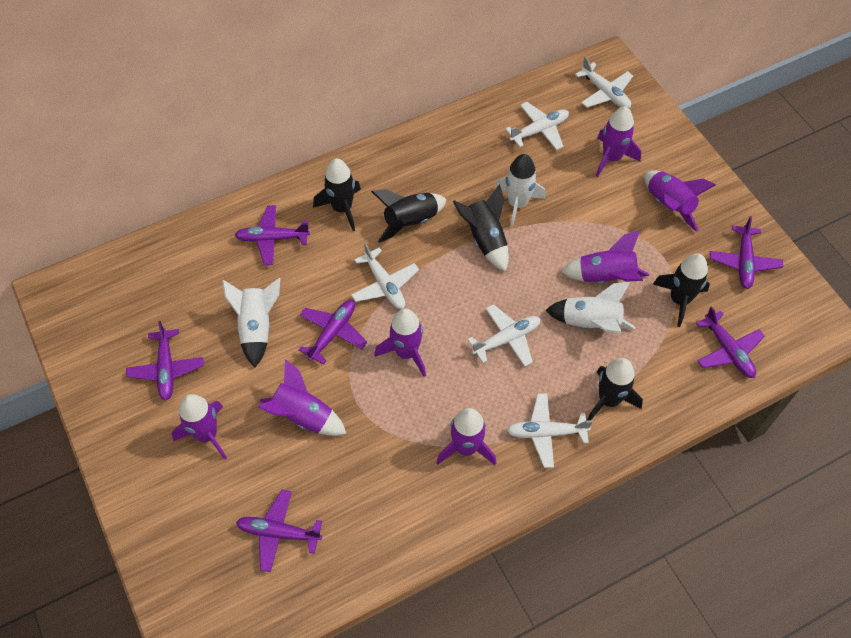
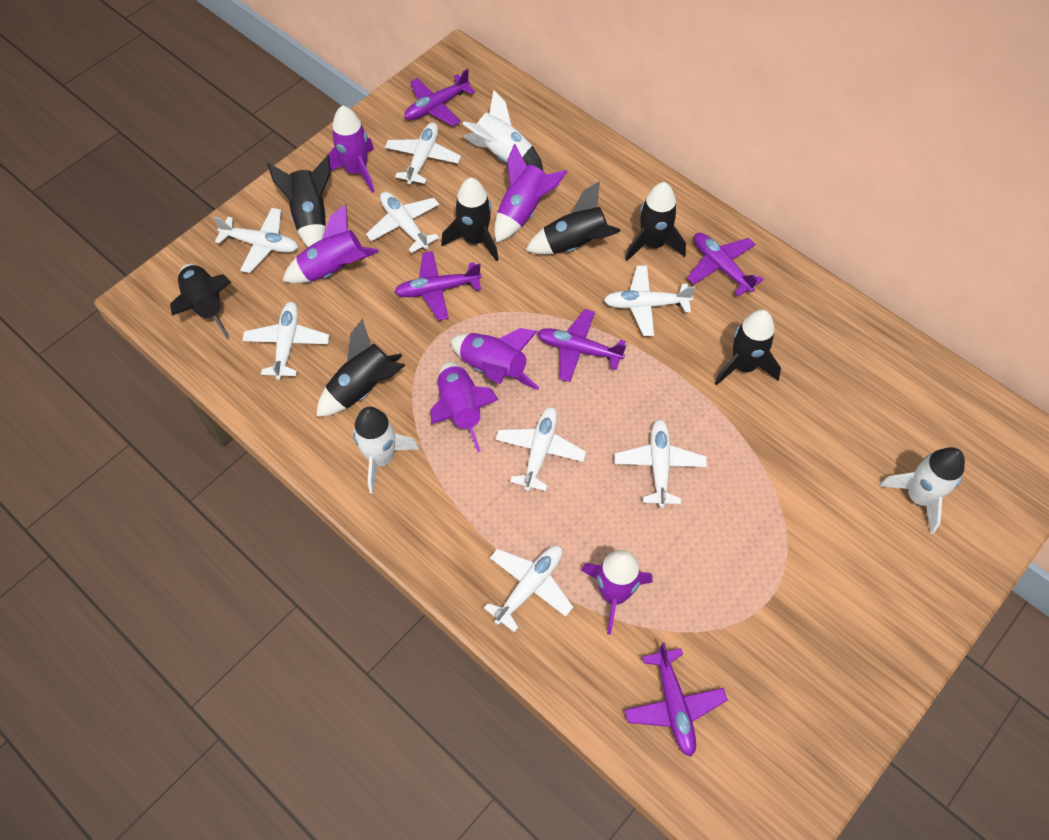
black rocket: [313,159,361,231] [371,189,447,243] [453,184,509,272] [587,358,643,421] [653,254,710,327] = 5 -> [170,264,231,338] [267,156,331,247] [317,319,406,417] [441,178,499,262] [526,181,621,254] [625,182,686,261] [715,310,781,386] = 7
purple plane: [126,321,204,401] [235,205,310,265] [236,490,322,572] [298,300,367,365] [696,306,765,378] [710,216,783,289] = 6 -> [395,251,482,321] [404,69,475,126] [537,309,626,382] [624,642,727,757] [687,233,764,297] = 5
purple rocket: [172,394,227,460] [257,359,347,436] [374,309,426,377] [436,408,496,465] [561,230,649,283] [596,106,641,177] [644,170,716,232] = 7 -> [283,204,379,284] [324,105,375,193] [430,362,498,452] [450,328,539,390] [494,144,568,243] [581,550,653,635] = 6
white plane: [351,243,419,309] [467,304,541,367] [505,102,569,150] [507,393,593,468] [575,57,633,108] = 5 -> [213,208,298,273] [242,302,330,380] [366,192,440,253] [385,123,461,184] [484,546,573,632] [495,407,586,491] [604,265,695,336] [615,419,707,508] = 8

